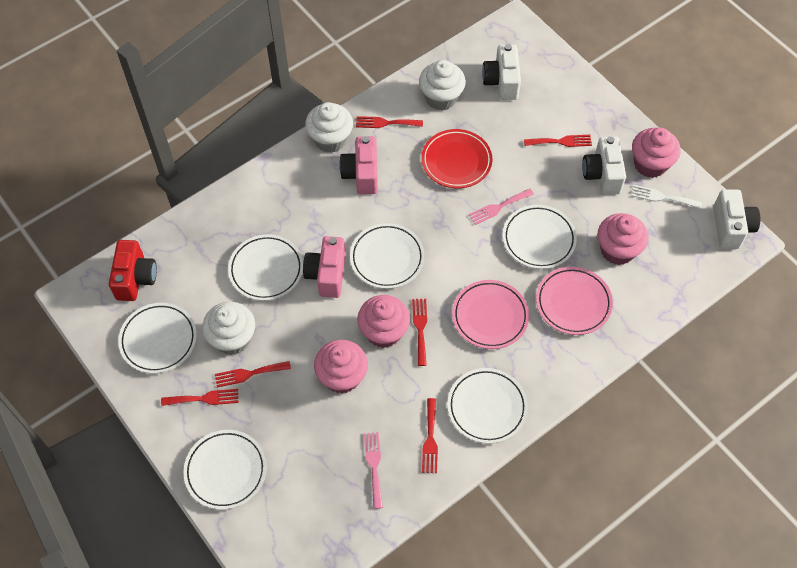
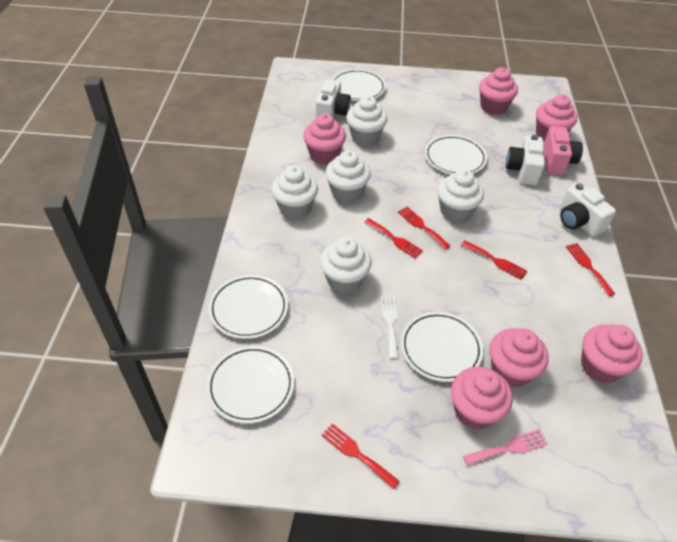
pink camera: [303,236,346,298] [339,136,378,194] = 2 -> [543,126,583,175] = 1
pink cupcake: [314,340,368,393] [357,295,410,348] [598,213,648,265] [632,127,681,178] = 4 -> [303,113,346,164] [451,367,513,429] [479,67,518,115] [490,328,549,388] [536,94,577,141] [581,324,643,383] = 6
pink fork: [363,432,383,509] [469,189,534,225] = 2 -> [463,429,548,466] = 1
pink plate: [452,280,529,349] [536,267,613,335] = 2 -> none = 0
red camera: [109,240,157,301] = 1 -> none = 0
red fork: [161,389,238,406] [215,361,291,387] [356,116,423,128] [412,299,427,366] [422,398,438,473] [524,135,592,147] = 6 -> [321,423,400,489] [364,218,423,258] [398,207,450,249] [461,240,527,280] [566,243,615,296] = 5
red plate: [421,129,492,188] = 1 -> none = 0
white cupcake: [202,302,255,355] [305,102,353,153] [419,60,466,111] = 3 -> [271,165,318,219] [320,237,372,293] [325,150,371,203] [346,96,388,146] [437,169,484,222] = 5
white plate: [118,303,197,374] [183,430,267,510] [228,234,303,301] [350,223,425,289] [447,368,528,444] [503,205,577,269] = 6 -> [206,346,294,424] [208,275,288,339] [332,69,386,101] [401,312,483,382] [425,135,487,174] = 5

